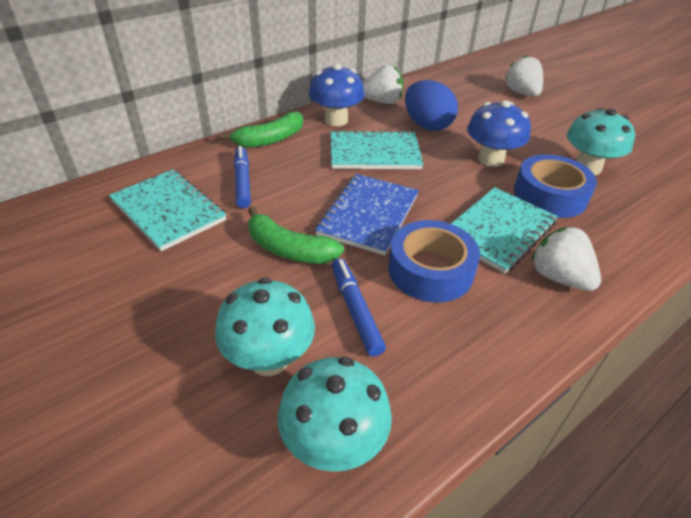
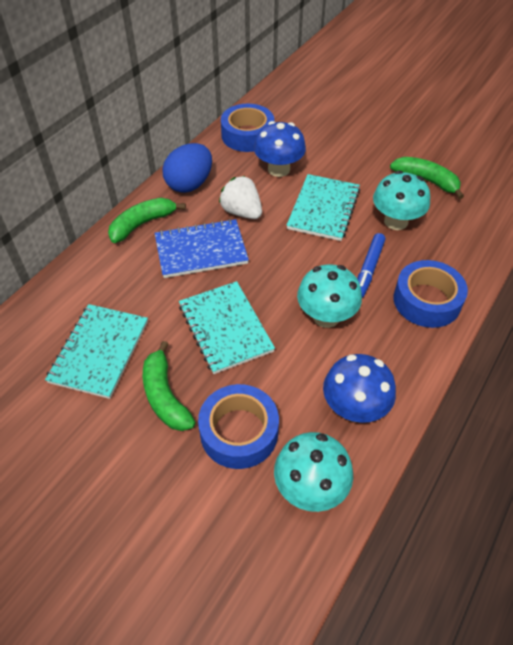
blue marker: [234,146,251,208] [332,258,386,357] = 2 -> [357,233,385,298] = 1
blue tape: [388,220,480,303] [514,154,597,218] = 2 -> [198,384,279,469] [221,104,274,152] [394,260,468,328] = 3
green banana: [220,111,303,148] [248,207,344,264] = 2 -> [108,198,186,243] [143,341,196,431] [390,157,464,199] = 3
white strawberry: [363,65,404,104] [504,55,543,96] [531,227,601,291] = 3 -> [219,176,262,219] = 1

